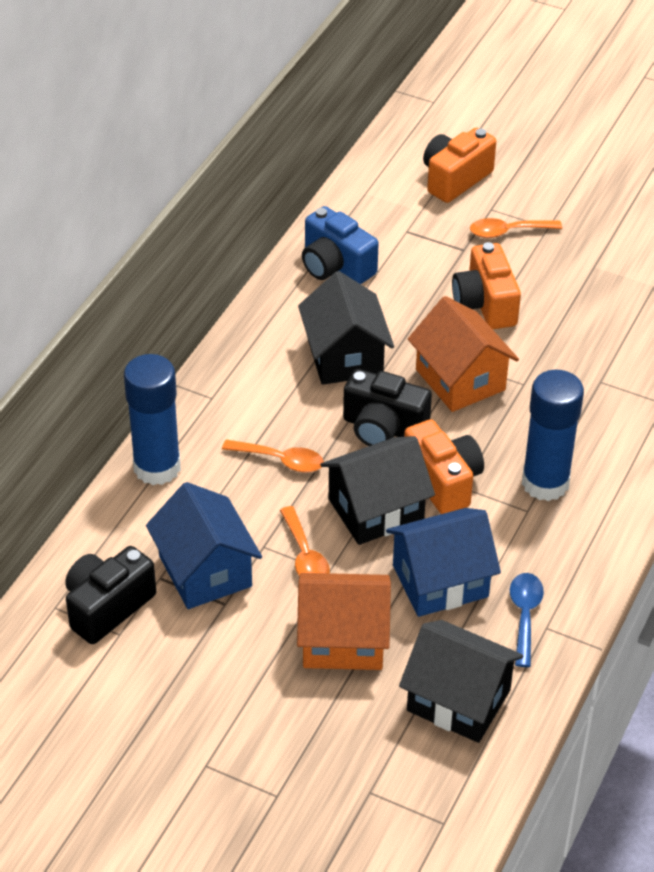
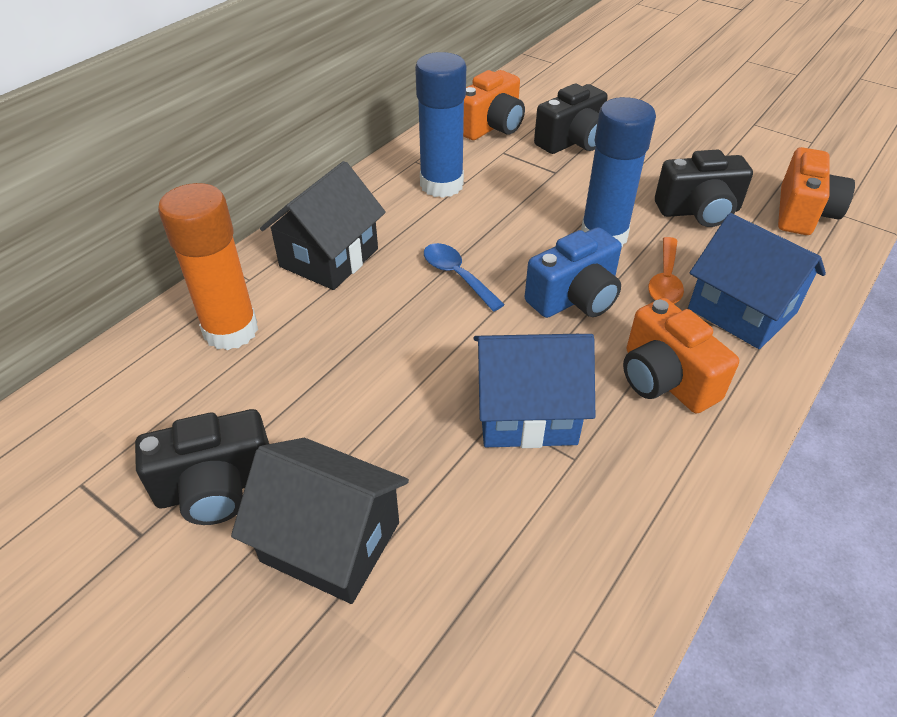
black camera: [65,546,156,644] [343,369,432,446] = 2 -> [135,409,269,525] [534,84,608,154] [655,150,753,227] = 3
black house: [298,271,394,385] [320,436,435,545] [399,620,523,743] = 3 -> [231,438,409,604] [260,161,386,290] = 2
orange glue stick: none = 0 -> [158,183,258,350] = 1
orange house: [297,573,391,670] [408,296,519,412] = 2 -> none = 0
orange spoon: [222,439,324,473] [280,506,330,577] [470,218,562,238] = 3 -> [648,237,684,304] = 1

